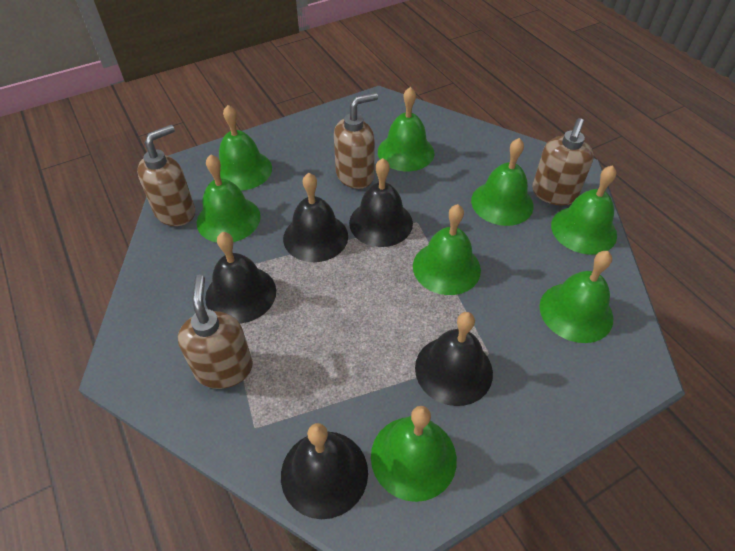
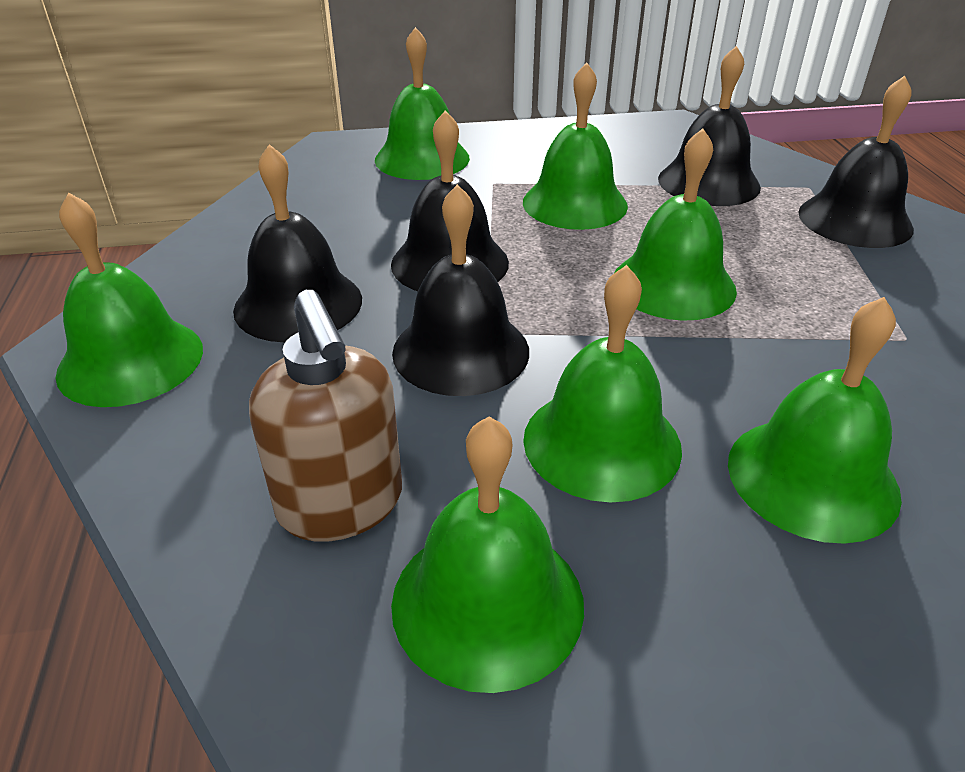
brown soap dispenser: [137,125,195,226] [178,275,253,389] [334,93,378,189] [532,118,594,205] = 4 -> [249,290,402,542] = 1
green bell: [197,154,261,242] [219,105,272,191] [371,406,457,502] [378,87,435,171] [413,204,481,295] [471,138,534,226] [540,251,613,343] [551,165,617,255] = 8 -> [55,192,203,407] [375,27,470,180] [391,416,584,693] [523,63,628,230] [523,265,682,502] [614,128,737,321] [728,297,902,544] = 7

